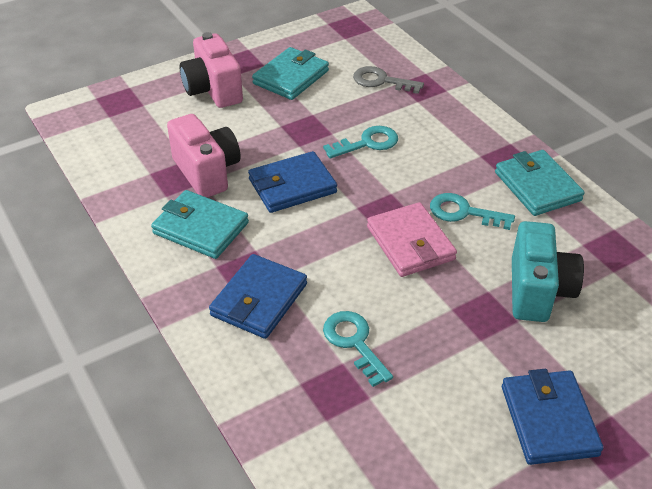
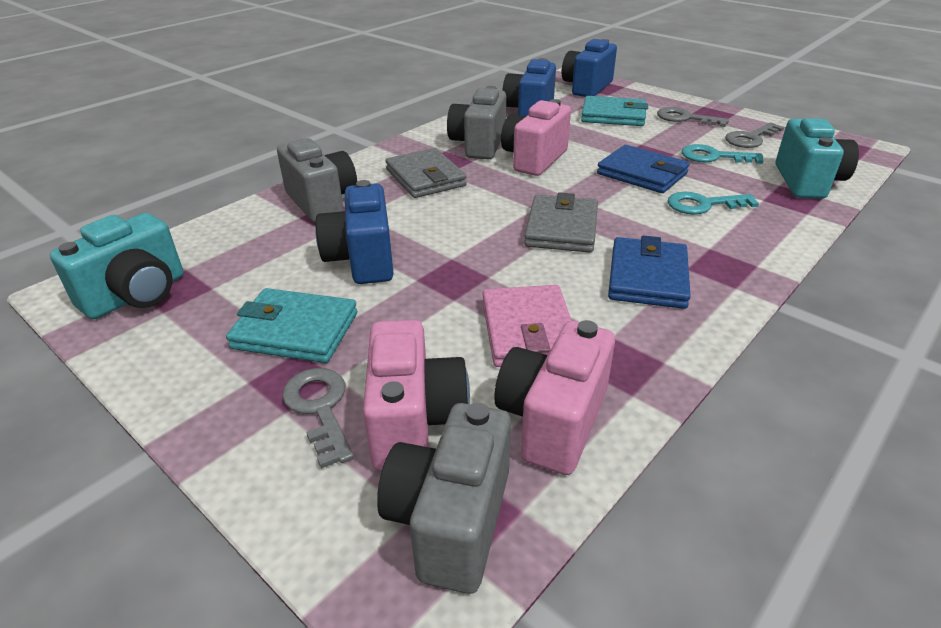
blue camera: none = 0 -> [315,180,394,284] [502,58,556,116] [562,39,617,97] = 3
blue wallet: [209,254,307,339] [248,151,337,213] [502,369,603,465] = 3 -> [597,145,690,193] [608,235,691,309] = 2
grey camera: none = 0 -> [277,138,357,223] [377,403,511,594] [447,86,506,159] = 3
grey key: [353,66,424,94] = 1 -> [282,368,354,469] [657,107,729,127] [725,122,784,148] = 3
grey wallet: none = 0 -> [385,148,467,198] [524,192,598,253] = 2
pink camera: [167,114,241,197] [180,32,243,108] = 2 -> [363,320,470,471] [494,320,615,475] [501,99,571,176] = 3
turquoise camera: [512,221,584,322] = 1 -> [50,213,183,319] [776,118,859,199] = 2
turquoise key: [323,126,398,158] [323,311,393,387] [430,193,515,230] = 3 -> [668,192,759,215] [682,144,763,164] = 2
turquoise wallet: [151,190,249,259] [252,47,329,100] [495,150,585,216] = 3 -> [226,288,357,363] [581,96,648,126] = 2

